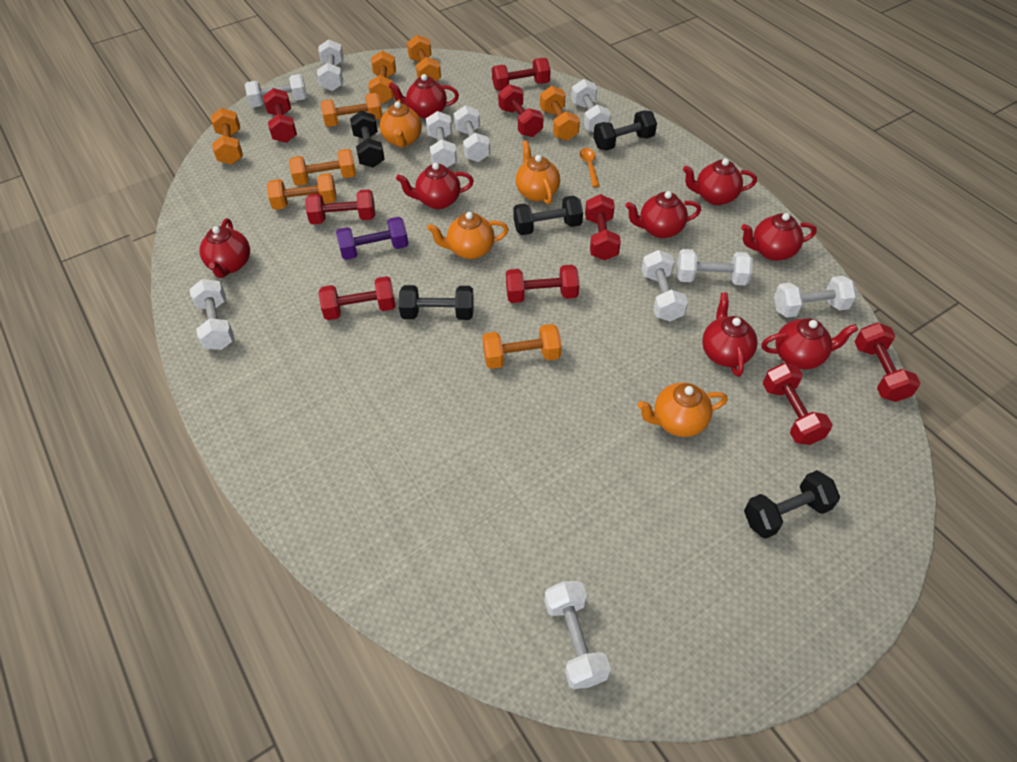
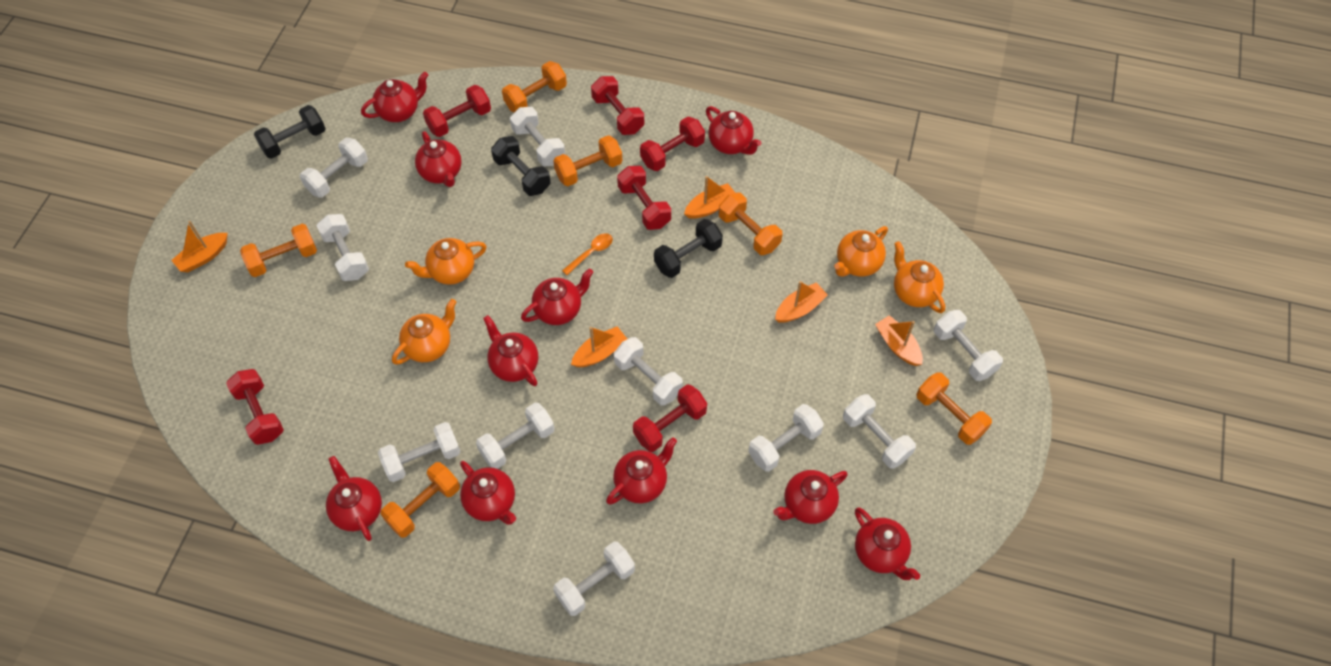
black dumbbell: [350,111,385,168] [399,285,474,320] [513,195,583,235] [593,110,657,151] [744,470,840,539] = 5 -> [254,105,326,159] [491,136,551,196] [654,219,723,278] = 3
orange boat: none = 0 -> [171,221,228,272] [571,326,627,367] [684,176,735,219] [775,281,828,323] [875,315,923,366] = 5
orange dumbbell: [211,108,243,165] [267,173,337,210] [289,149,356,186] [320,93,383,127] [369,51,396,104] [407,35,441,81] [482,324,562,369] [540,86,580,141] = 8 -> [240,224,317,277] [380,462,460,538] [502,61,567,112] [553,135,622,186] [719,192,782,255] [916,372,992,445] = 6
purple dumbbell: [336,217,408,260] = 1 -> none = 0
red dumbbell: [263,88,297,143] [305,189,375,224] [319,276,396,320] [492,58,551,91] [498,84,544,137] [506,265,580,303] [585,194,621,261] [763,363,833,445] [855,323,920,402] = 9 -> [226,369,284,445] [423,85,491,137] [591,76,644,135] [617,166,671,230] [633,384,707,452] [640,116,705,171] = 6
red teapot: [199,218,250,278] [389,74,459,119] [396,163,474,209] [625,191,701,238] [683,158,757,205] [702,293,757,377] [741,213,817,261] [762,318,858,369] = 8 -> [326,456,382,541] [361,72,428,122] [415,131,462,187] [460,461,516,525] [483,315,538,386] [521,269,593,325] [606,437,677,505] [706,106,761,155] [773,470,848,524] [855,507,920,580] = 10

